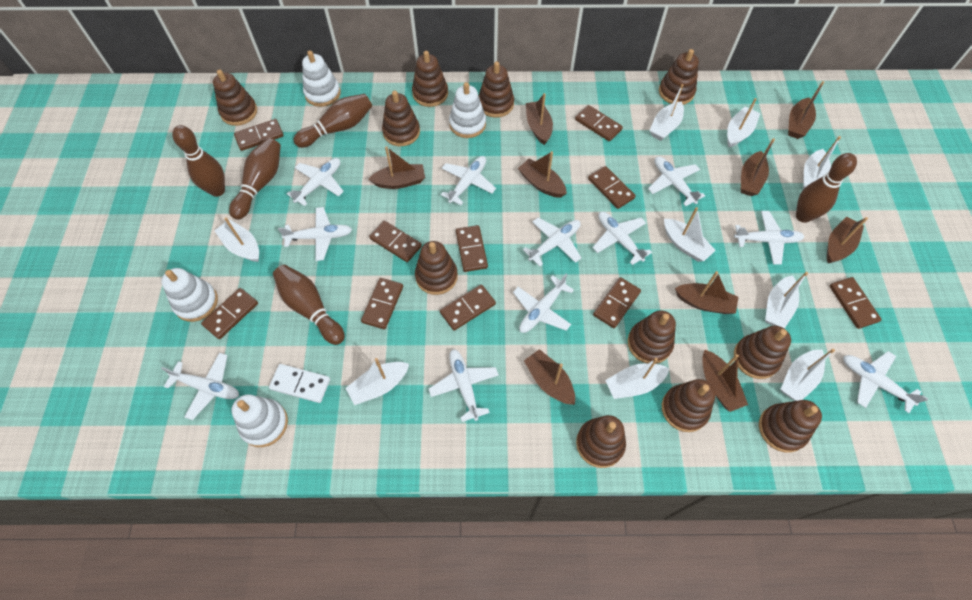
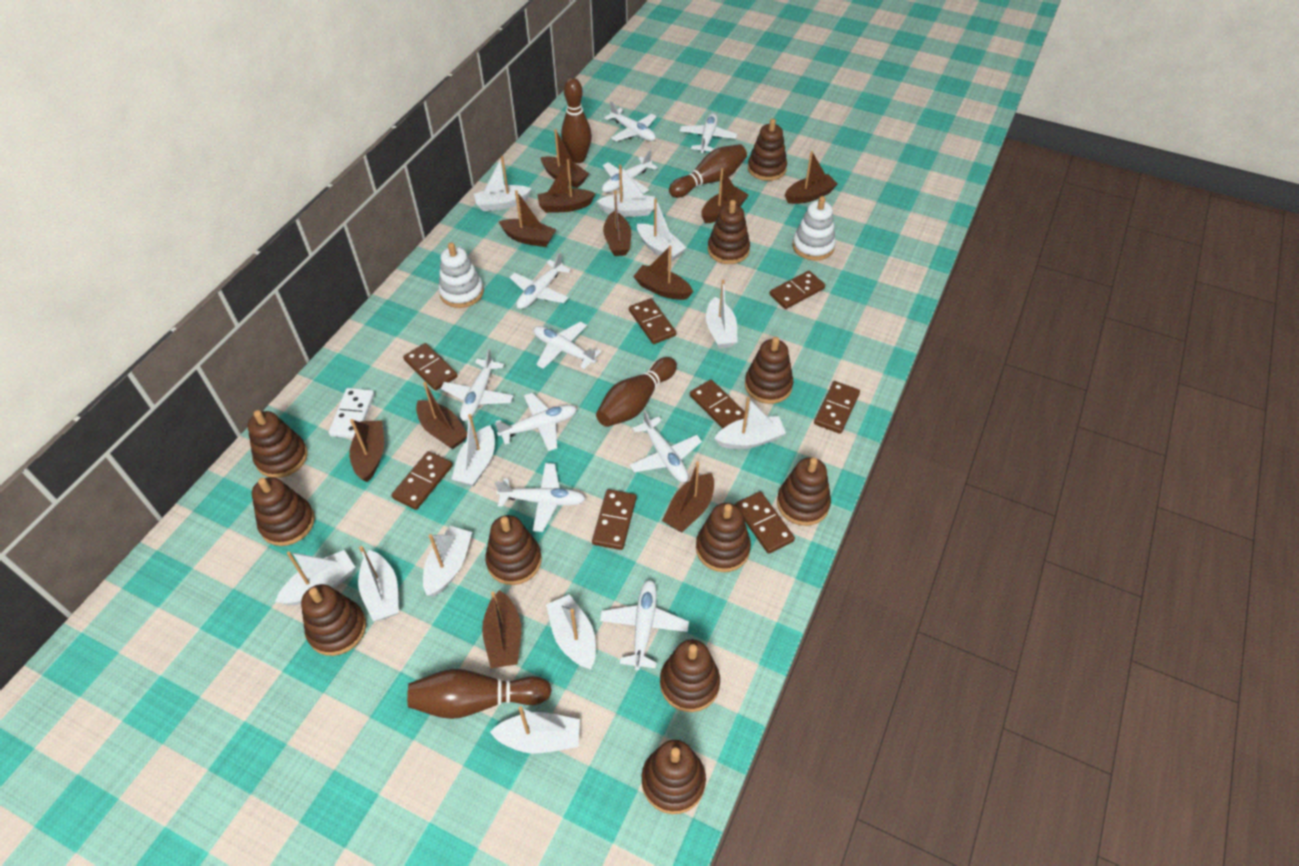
brown boat: [369,146,425,189] [518,151,567,198] [524,349,575,405] [526,93,553,145] [675,271,738,314] [702,350,748,412] [741,138,775,196] [788,81,824,139] [827,217,868,263] = 9 -> [350,419,384,482] [416,382,467,449] [482,590,521,668] [499,190,556,247] [537,159,595,213] [541,129,589,188] [603,190,631,256] [633,246,693,300] [662,462,714,533] [701,168,749,223] [785,151,838,204] = 11
brown bowling pin: [172,125,225,197] [229,138,281,220] [273,265,345,345] [293,94,372,148] [796,153,857,223] = 5 -> [407,669,552,719] [561,78,592,163] [596,357,677,427] [669,144,747,198] = 4
brown domino: [201,288,258,339] [234,119,284,151] [361,278,403,329] [369,221,422,262] [440,284,496,331] [456,225,488,272] [575,105,623,141] [588,166,636,209] [593,277,641,328] [830,277,882,329] = 10 -> [391,451,453,510] [403,343,458,390] [592,489,637,550] [629,298,676,344] [690,380,745,429] [735,491,795,554] [770,271,825,309] [814,381,860,434] = 8
white boat: [214,217,259,262] [346,358,409,405] [605,358,670,399] [649,84,684,141] [664,207,716,262] [727,98,760,147] [765,272,808,329] [781,349,835,401] [803,136,841,190] = 9 -> [275,550,355,605] [358,546,399,621] [423,526,472,597] [451,414,495,486] [474,156,532,211] [490,706,580,754] [546,594,596,669] [597,165,655,217] [637,198,687,262] [706,279,738,349] [714,397,786,449] = 11
white plane: [161,353,239,420] [278,207,352,261] [287,158,344,206] [429,349,499,422] [441,156,496,205] [513,274,574,333] [523,218,581,267] [592,211,652,265] [648,156,705,206] [734,211,804,265] [843,351,928,413] = 11 -> [441,349,514,421] [495,392,577,451] [495,463,586,532] [509,253,571,309] [533,321,602,369] [600,580,689,671] [602,150,658,194] [604,101,657,141] [629,410,702,482] [680,113,737,153] = 10
white stacking toy: [161,268,218,322] [231,394,288,447] [302,50,341,107] [449,82,486,138] = 4 -> [438,242,484,308] [792,196,836,260] = 2

